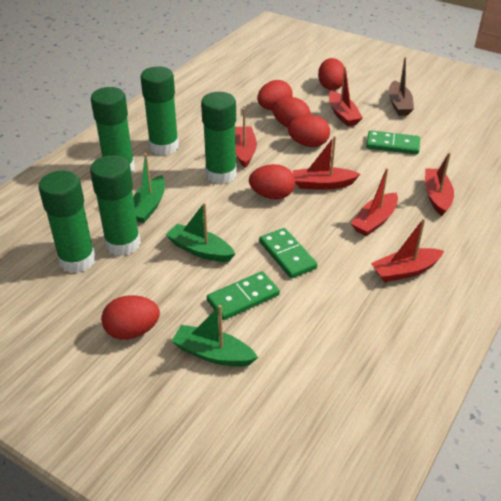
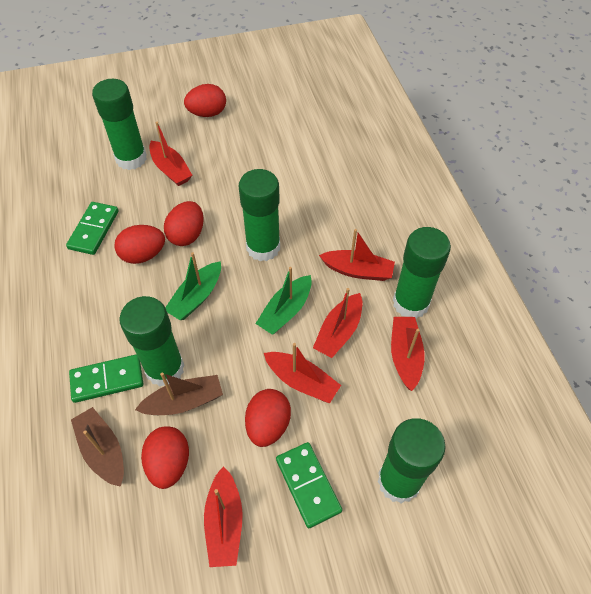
brown boat: [388,57,414,116] = 1 -> [71,407,124,487] [135,372,223,415] = 2
green boat: [133,153,165,223] [166,202,235,262] [172,305,258,367] = 3 -> [165,252,221,320] [255,267,312,335] = 2
red egg: [101,295,160,340] [249,164,295,199] [257,80,293,110] [272,97,311,128] [288,115,330,147] [318,58,344,90] = 6 -> [114,225,165,264] [141,426,189,489] [164,201,204,246] [184,84,226,117] [245,389,291,447] = 5

